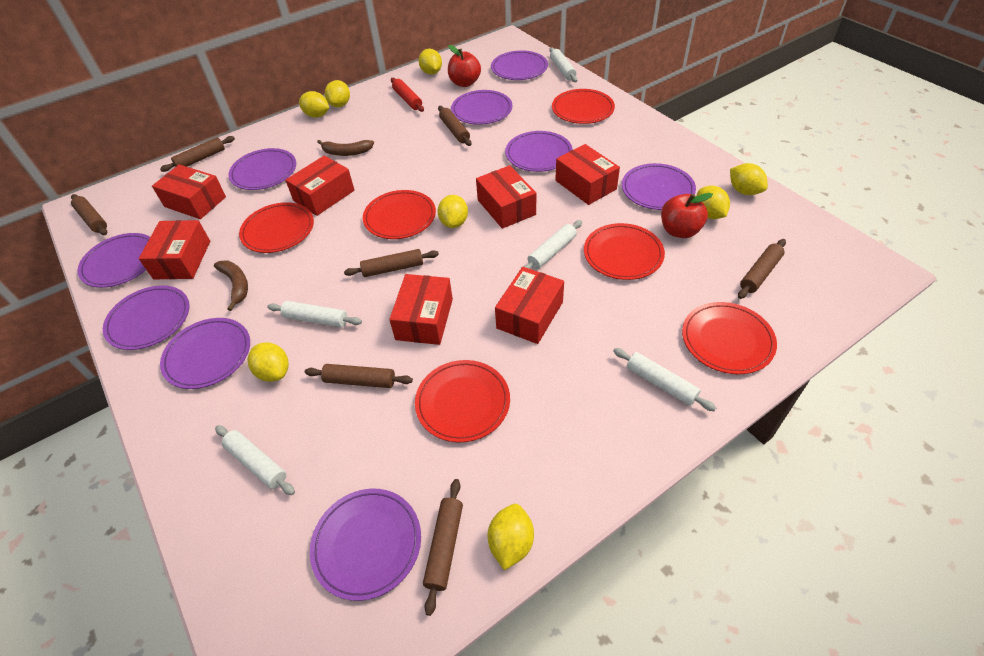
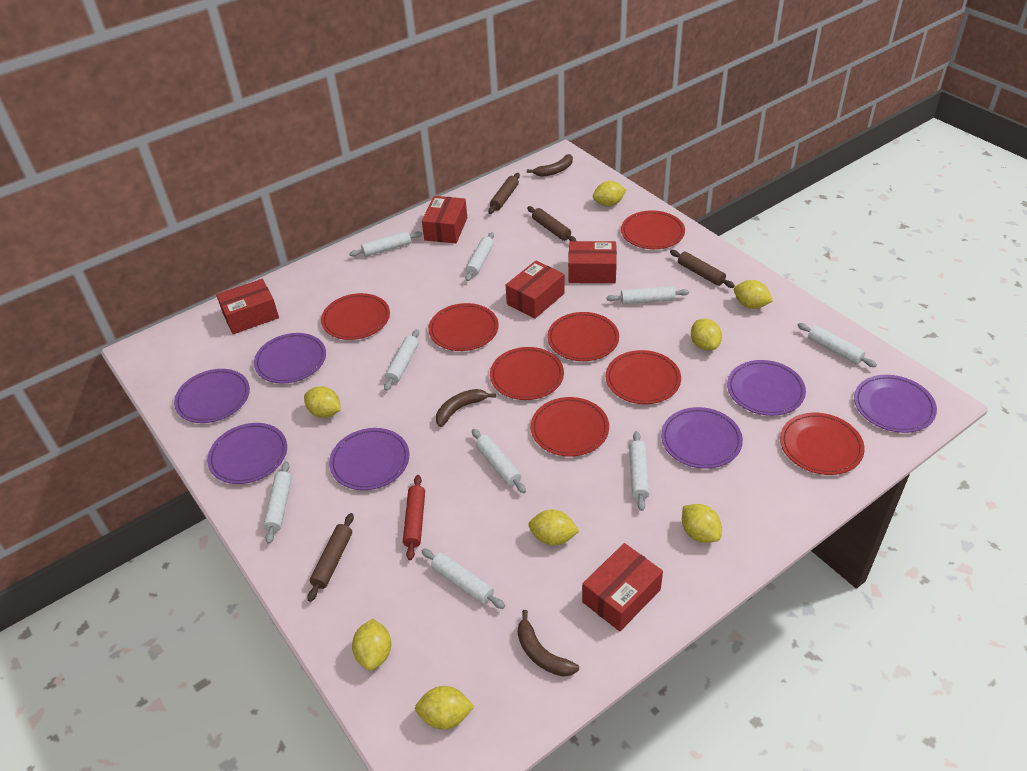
brown banana: [214,261,248,311] [317,140,374,156] = 2 -> [436,389,496,427] [518,610,579,676] [527,154,573,177] = 3
brown rolling pin: [71,194,107,235] [160,136,235,172] [305,364,413,388] [344,249,439,277] [423,479,463,616] [438,106,472,146] [738,239,786,299] = 7 -> [308,513,354,602] [488,173,520,214] [527,206,576,241] [670,250,735,288] = 4
purple plate: [77,233,150,288] [103,285,190,350] [160,318,250,389] [229,148,296,190] [310,489,421,601] [451,90,512,125] [491,50,548,80] [505,131,573,172] [622,163,696,210] = 9 -> [174,369,250,423] [207,423,287,484] [254,333,326,384] [329,428,409,490] [661,407,743,469] [727,360,806,416] [854,375,937,433] = 7
red apple: [448,45,481,87] [661,193,713,238] = 2 -> none = 0
red box: [139,220,210,279] [152,164,226,219] [285,155,354,216] [389,274,453,345] [476,165,536,229] [495,267,564,344] [555,144,620,205] = 7 -> [216,279,279,334] [422,196,467,244] [506,260,565,319] [568,241,617,283] [582,543,663,632] = 5
red plate: [239,202,314,253] [363,190,436,239] [415,360,510,442] [552,89,615,124] [584,223,665,280] [682,302,777,374] = 6 -> [321,293,390,340] [428,303,499,351] [490,347,564,400] [531,397,609,456] [547,312,619,361] [606,350,681,404] [621,210,685,249] [780,413,865,475] = 8
white rolling pin: [215,425,295,495] [267,301,362,328] [523,220,582,269] [549,47,577,82] [613,348,716,411] = 5 -> [263,461,292,544] [349,231,422,257] [384,329,419,391] [422,549,505,609] [465,232,494,281] [472,429,526,493] [607,286,689,304] [629,431,649,511] [797,323,877,367] = 9

